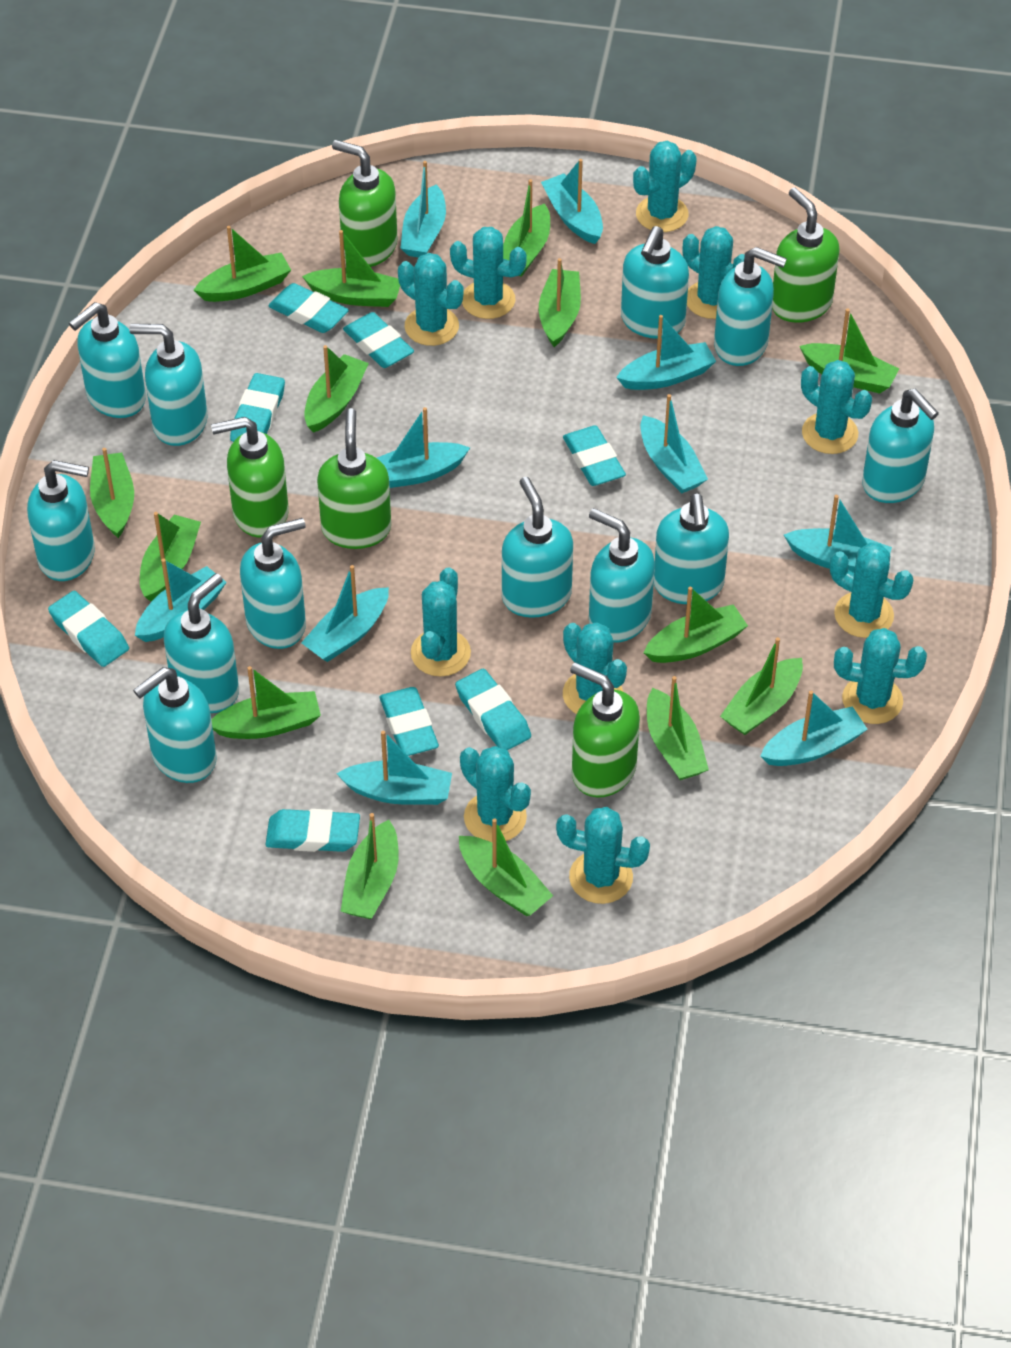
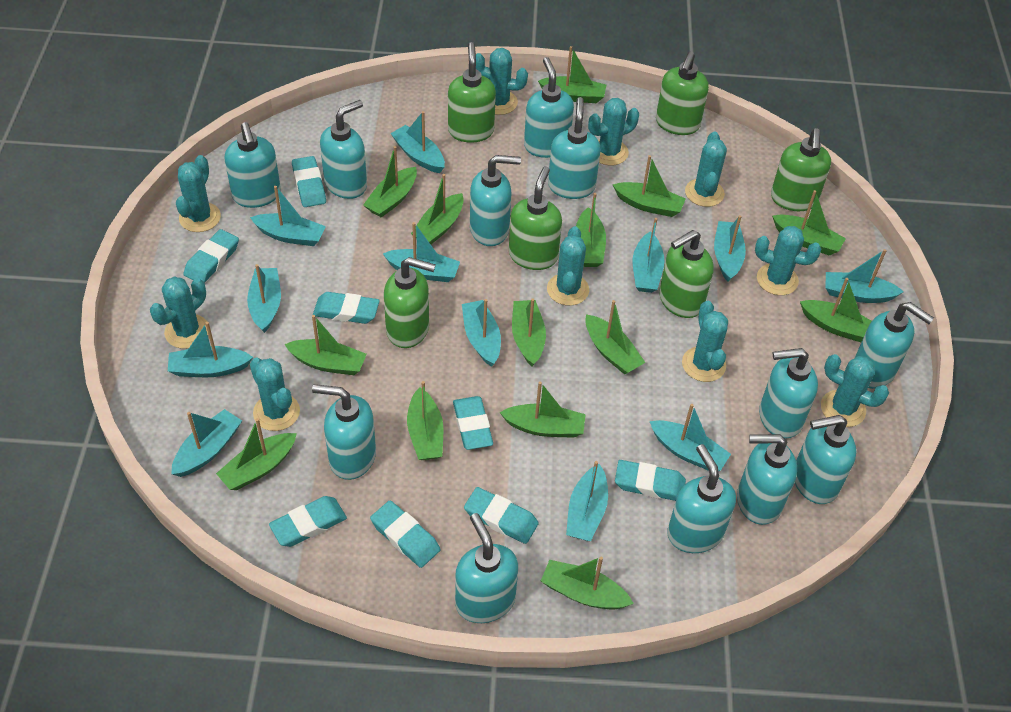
green soap dispenser: [211,417,289,538] [317,408,391,549] [332,140,398,267] [570,663,640,797] [772,188,840,323] = 5 -> [384,257,436,348] [448,42,496,143] [509,166,562,270] [656,52,709,135] [659,230,713,318] [771,128,831,211] = 6
turquoise boat: [135,559,227,642] [301,565,389,662] [337,731,452,805] [377,407,470,488] [400,161,446,257] [541,159,603,244] [616,315,716,390] [640,394,708,493] [760,691,868,766] [784,495,892,573] = 10 -> [168,322,253,377] [171,409,242,477] [247,264,281,333] [250,186,326,246] [383,222,460,282] [390,111,445,173] [462,299,501,367] [566,461,608,541] [633,218,664,293] [650,404,731,471] [714,215,746,282] [826,249,904,303] = 12
turquoise cactus: [398,253,464,346] [411,567,471,676] [450,227,527,319] [460,746,531,842] [556,807,650,904] [563,622,627,714] [633,141,697,232] [683,226,745,319] [801,360,872,454] [830,542,913,638] [834,628,927,724] = 11 -> [150,276,208,349] [176,155,221,232] [250,358,300,431] [476,48,528,115] [547,226,589,306] [588,98,639,166] [682,301,728,382] [685,132,727,207] [755,226,821,295] [821,354,889,427] = 10

